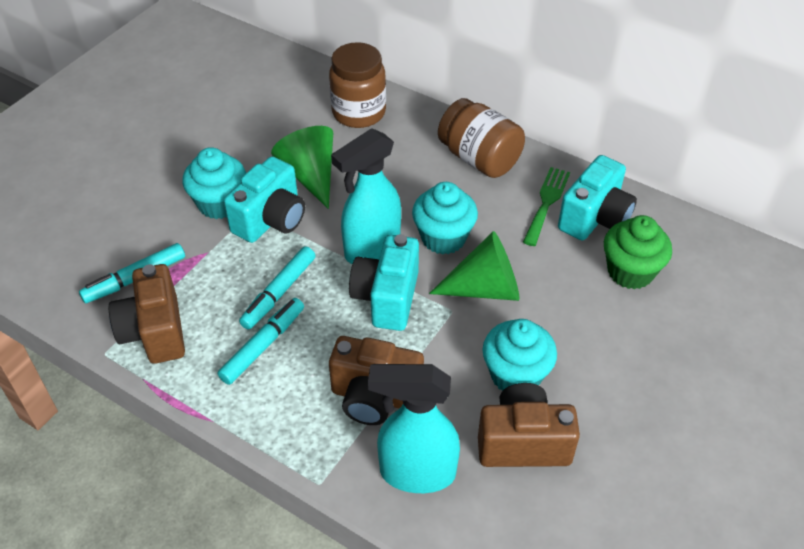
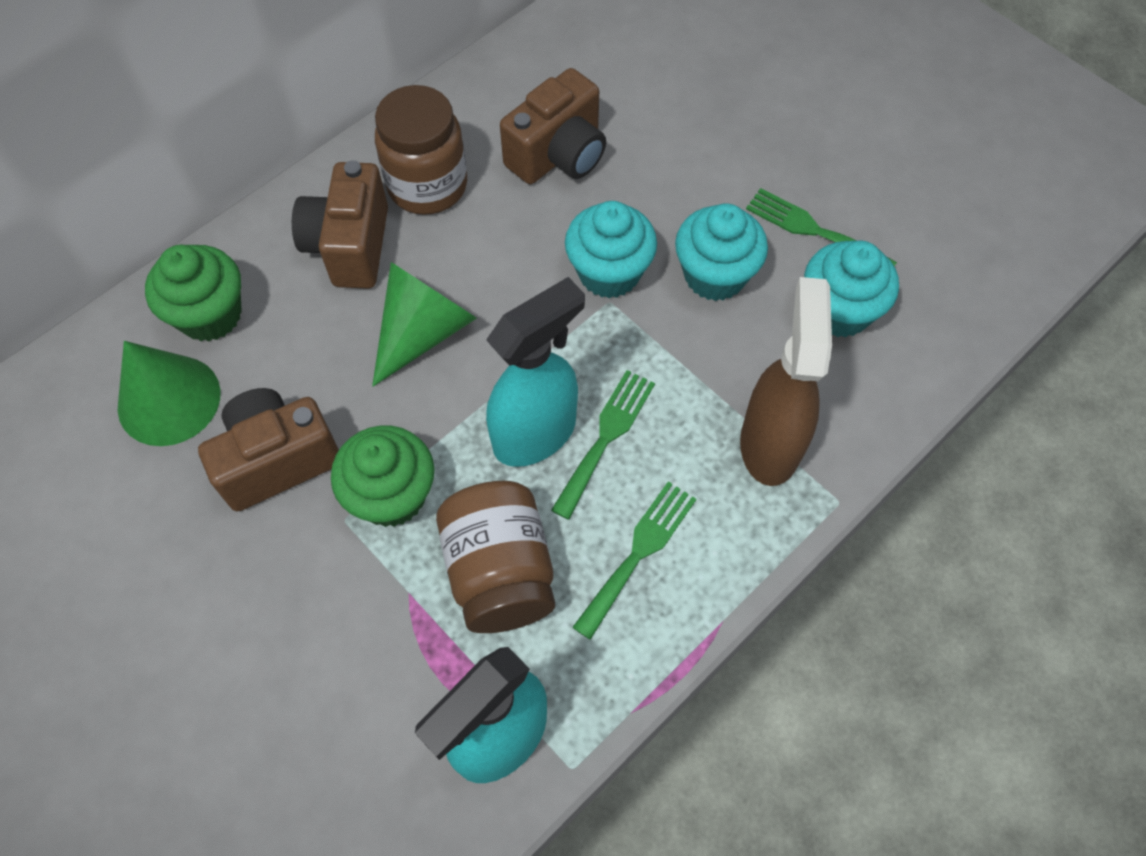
brown spray bottle: none = 0 -> [740,277,832,486] = 1
green cupcake: [604,215,672,289] = 1 -> [145,245,242,341] [331,425,434,527] = 2
green fork: [523,167,570,246] = 1 -> [551,370,655,520] [572,481,696,640] [746,188,897,266] = 3
turquoise camera: [224,156,305,243] [349,234,419,331] [558,155,637,240] = 3 -> none = 0
turquoise marker: [79,243,185,303] [217,298,304,385] [239,246,316,329] = 3 -> none = 0

